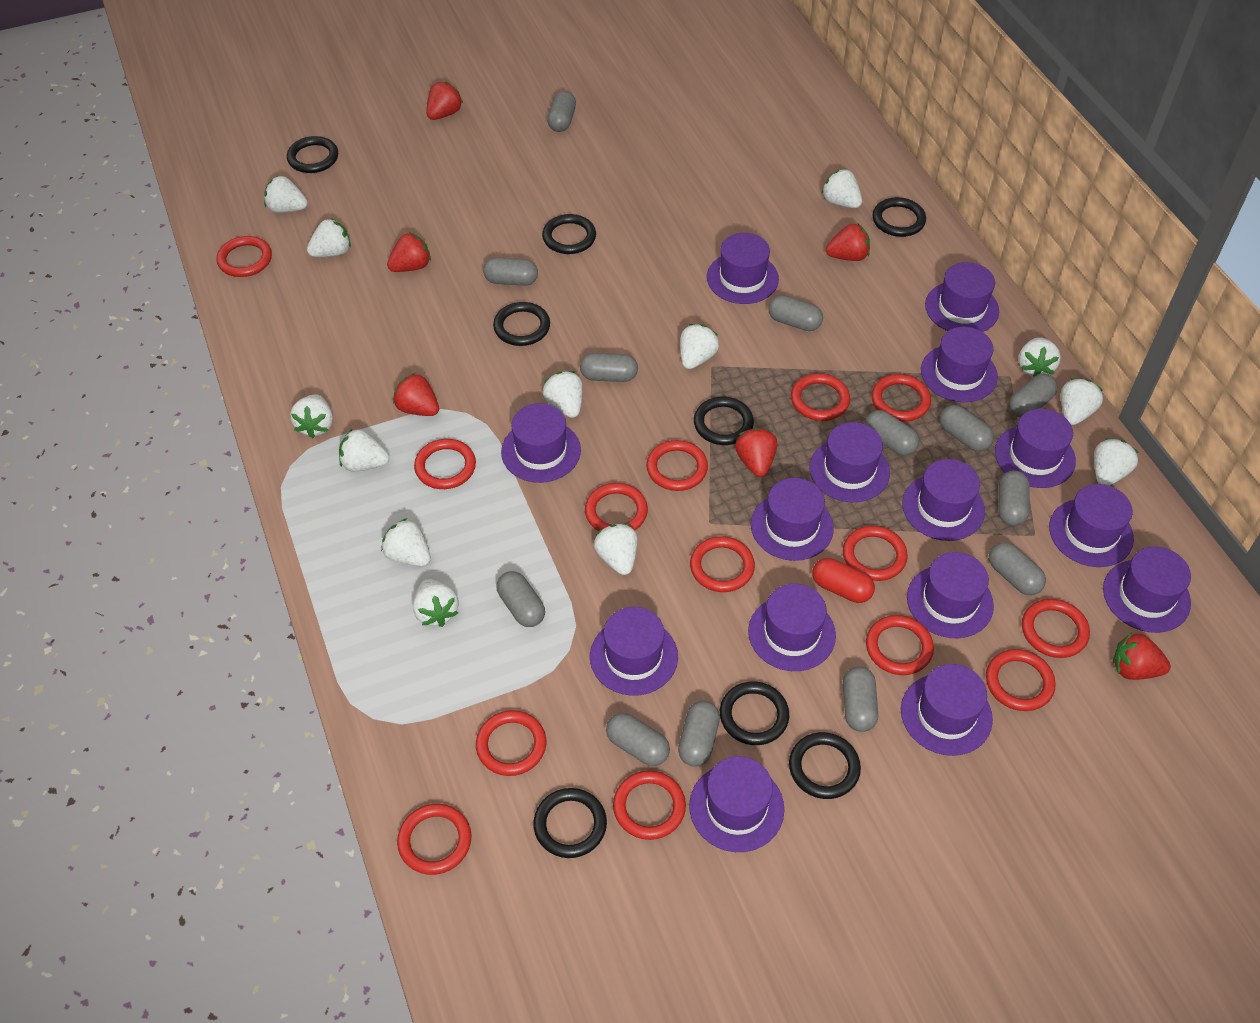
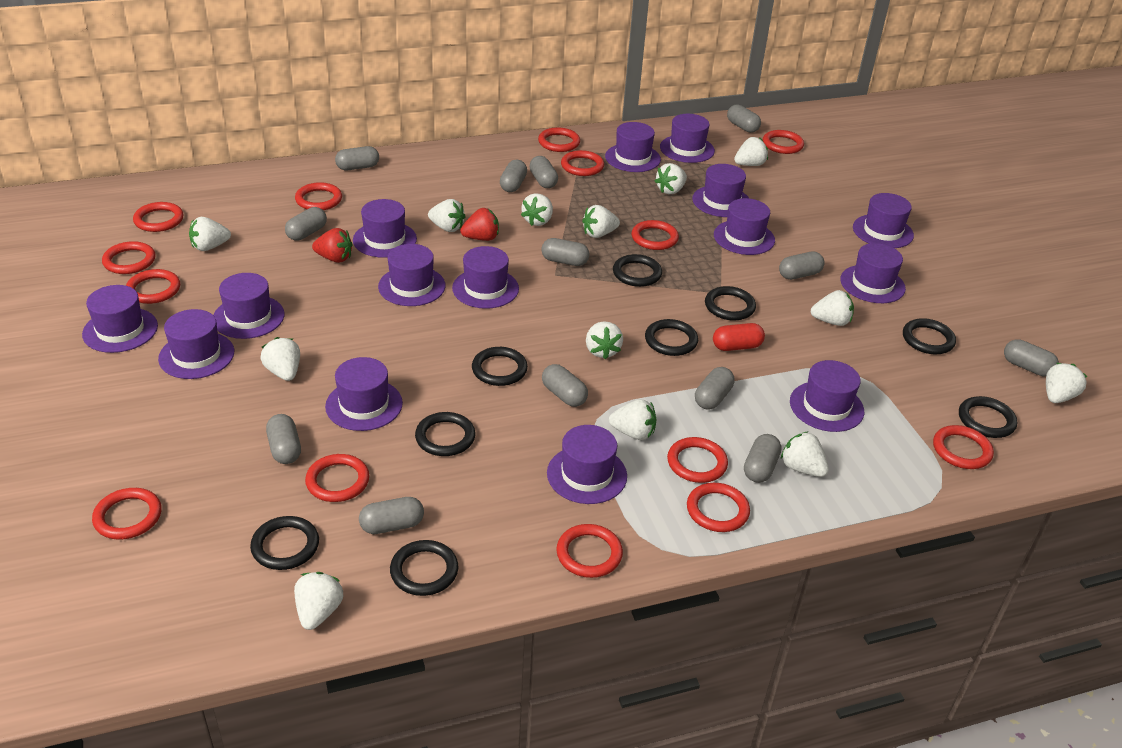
black ring: [287,136,338,173] [493,302,550,346] [533,788,607,858] [542,214,596,254] [694,397,754,445] [720,681,789,745] [789,732,861,799] [873,197,926,237] = 8 -> [250,516,319,570] [390,540,458,596] [415,412,475,456] [472,347,528,386] [613,254,662,287] [645,319,698,356] [705,286,756,321] [903,318,956,355] [959,396,1017,438] = 9
red strawberry: [387,232,431,272] [393,373,439,416] [426,82,463,120] [735,428,777,477] [826,224,870,261] [1113,632,1171,680] = 6 -> [312,228,353,263] [460,208,499,241] = 2

